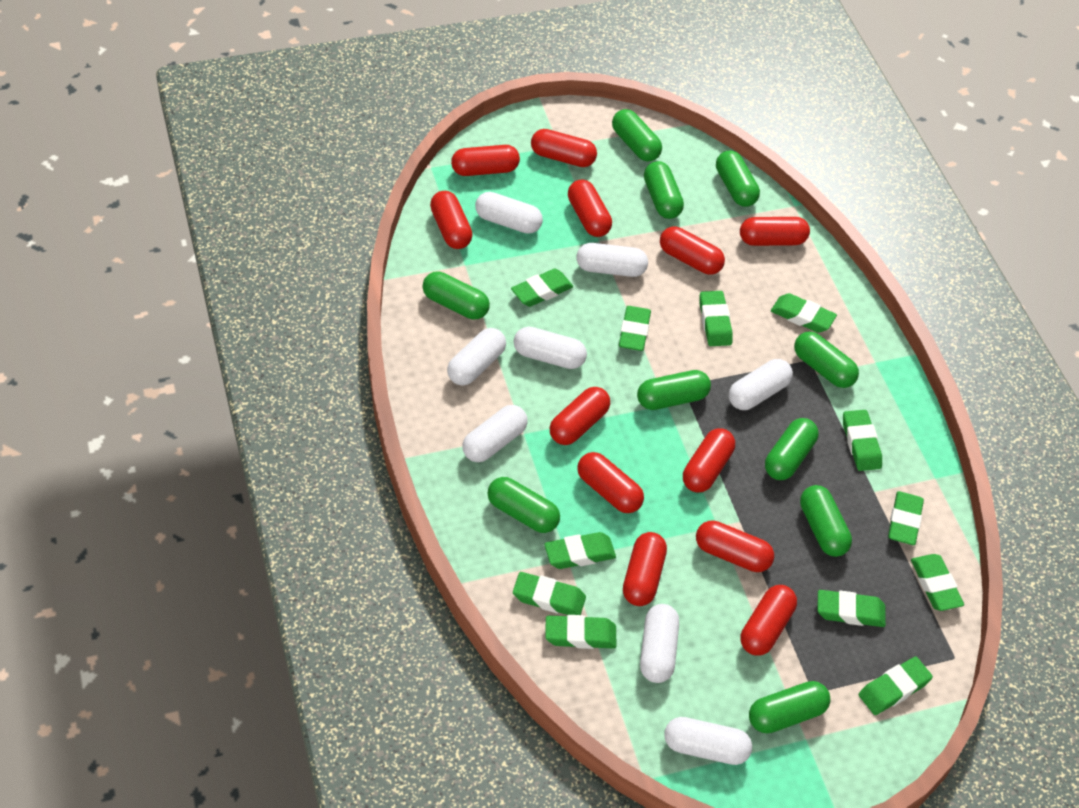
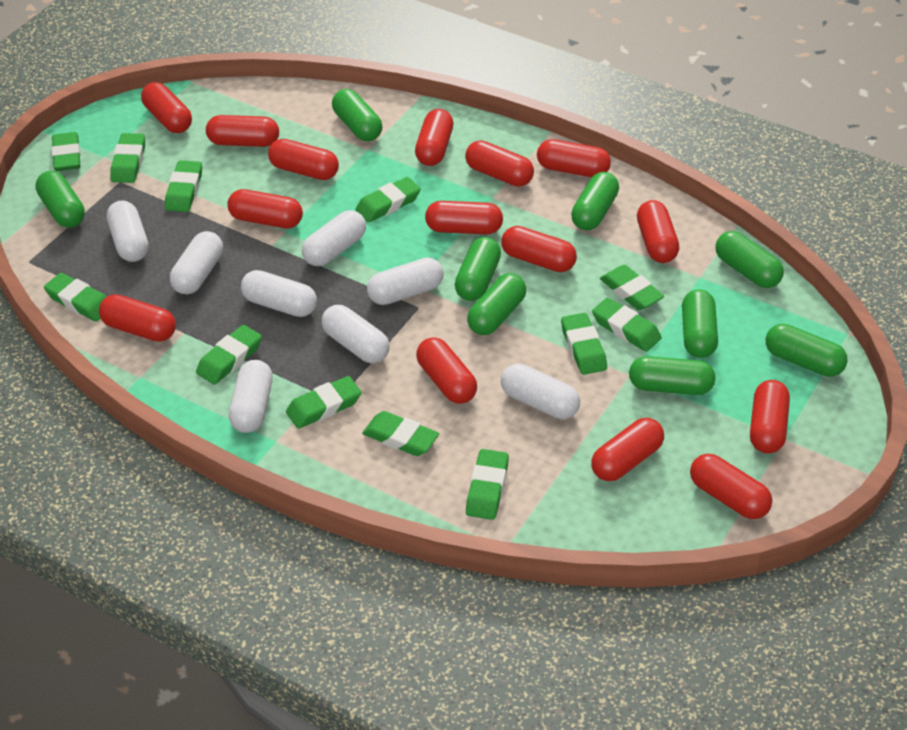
green capsule: [423,272,490,319] [487,477,560,533] [612,109,662,161] [637,370,711,410] [644,161,684,219] [716,150,760,207] [749,681,830,733] [765,418,818,480] [794,331,859,388] [800,485,852,557] = 10 -> [35,171,85,228] [332,89,382,142] [455,237,501,301] [467,273,526,335] [571,172,619,231] [629,356,716,395] [682,289,718,358] [716,231,784,288] [766,324,848,377] = 9
red capsule: [430,191,473,249] [451,145,520,176] [531,129,597,167] [550,387,610,445] [568,179,612,237] [578,452,644,513] [623,532,667,606] [660,226,725,275] [683,428,735,492] [696,520,774,572] [740,217,810,246] [741,585,797,656] = 12 -> [99,294,176,342] [141,82,192,133] [206,115,279,147] [227,189,303,229] [268,139,339,180] [415,109,453,166] [416,337,477,404] [425,201,503,234] [465,140,534,187] [501,226,577,272] [537,139,611,177] [591,418,664,481] [637,200,679,263] [690,454,772,519] [750,380,790,454] = 15

